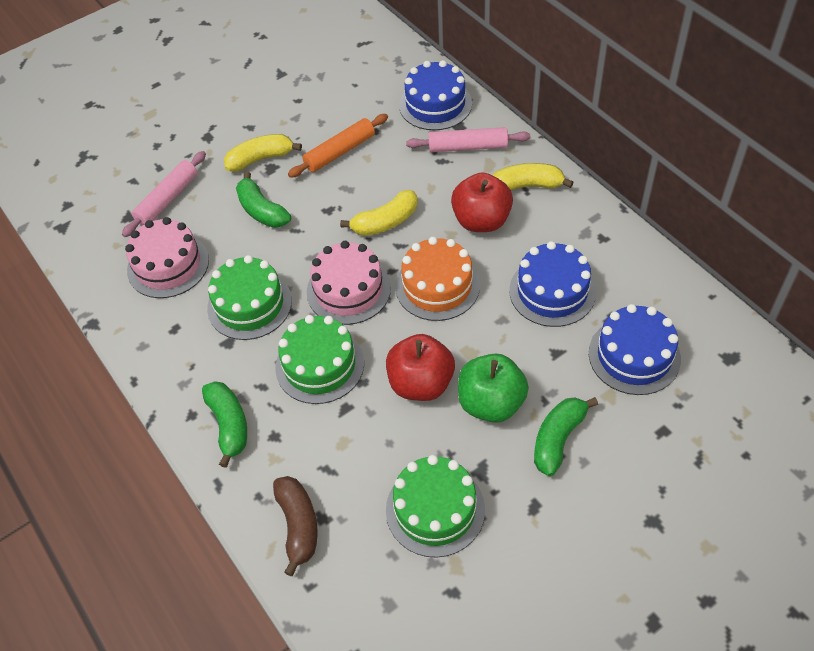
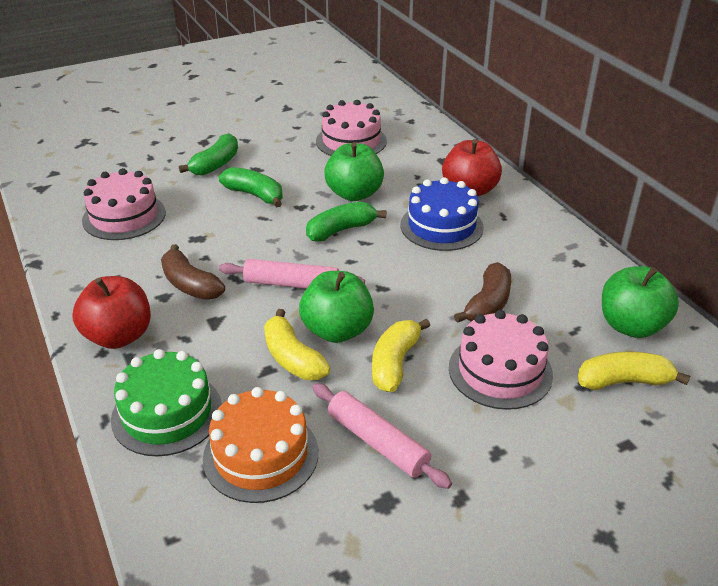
blue cake: [399,60,472,130] [509,241,596,327] [589,304,681,395] = 3 -> [401,177,484,251] = 1
brown banana: [273,476,318,577] = 1 -> [161,244,225,300] [454,262,511,323] = 2
green apple: [458,353,529,423] = 1 -> [299,271,374,343] [324,142,384,201] [602,266,679,338] = 3
green cake: [207,255,292,340] [275,315,364,404] [386,455,485,558] = 3 -> [111,349,222,456] = 1
orange rolling pin: [288,114,388,178] = 1 -> none = 0
pink cake: [125,217,209,298] [307,241,391,325] = 2 -> [82,168,166,240] [316,100,387,156] [449,310,553,410] = 3

